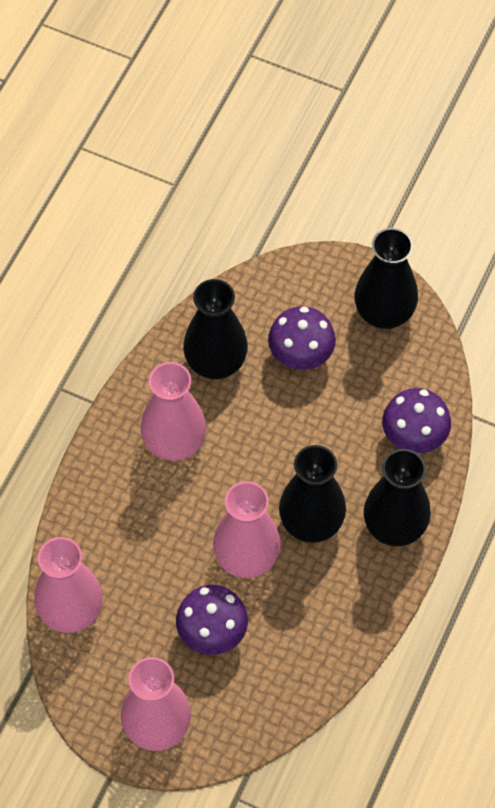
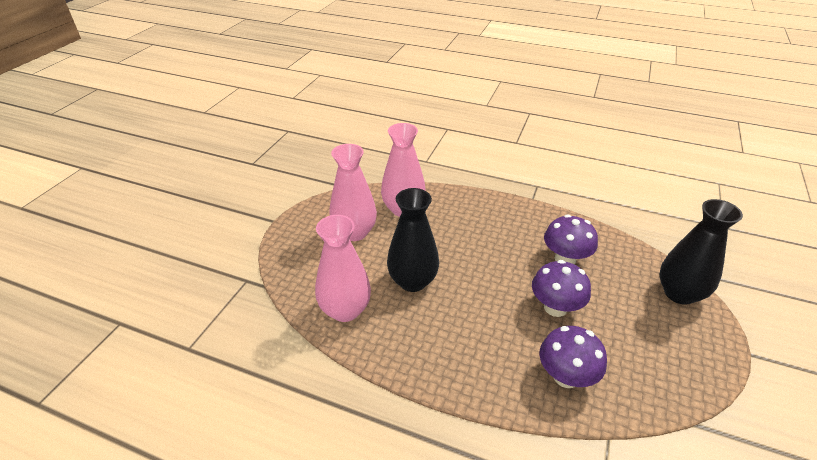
black vase: [183,279,248,379] [279,445,346,543] [355,228,418,329] [364,449,431,546] = 4 -> [387,188,439,292] [659,199,743,305] = 2
pink vase: [34,537,103,633] [121,657,191,751] [141,362,206,461] [213,481,281,578] = 4 -> [315,215,371,322] [329,144,377,241] [381,123,426,217] = 3

